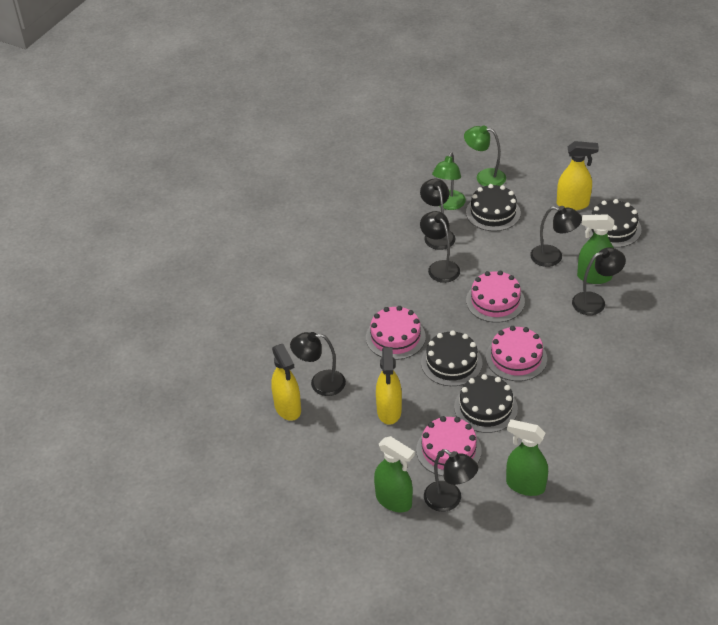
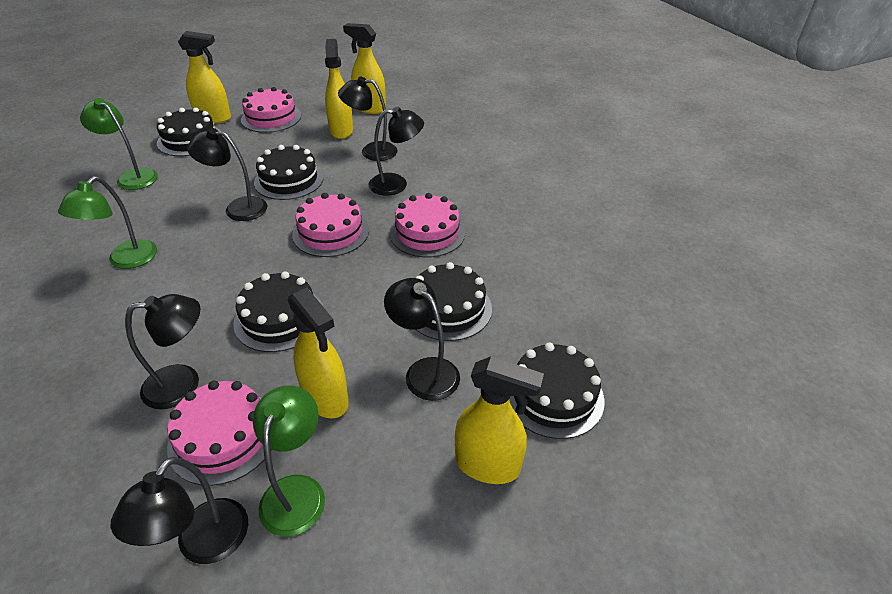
black cake: [421,330,483,386] [454,374,518,433] [466,184,521,231] [585,199,641,248] = 4 -> [157,107,222,156] [233,271,323,352] [254,145,324,200] [416,262,492,341] [509,343,605,439] = 5
green lamp: [432,152,466,210] [464,126,506,186] = 2 -> [58,176,157,269] [80,98,158,190] [253,385,325,536] = 3
green spray bottle: [374,436,415,512] [506,419,548,496] [577,214,614,284] = 3 -> none = 0
yellow spray bottle: [271,344,301,421] [376,347,402,425] [557,141,599,210] = 3 -> [178,31,231,124] [288,288,349,418] [325,39,353,139] [343,23,386,114] [455,356,544,484] = 5

